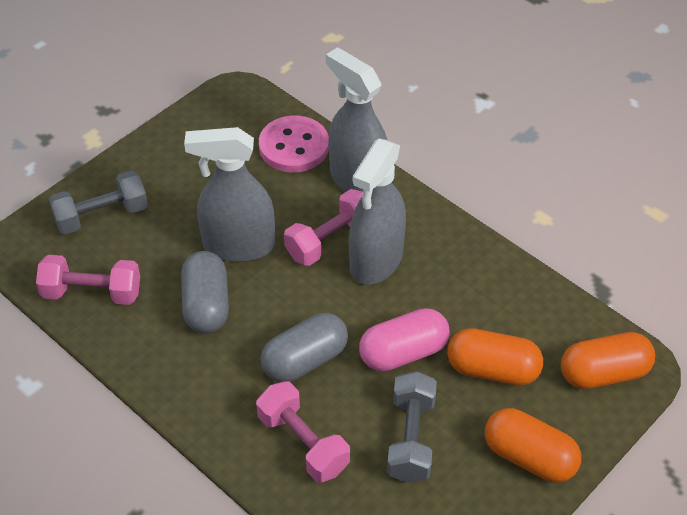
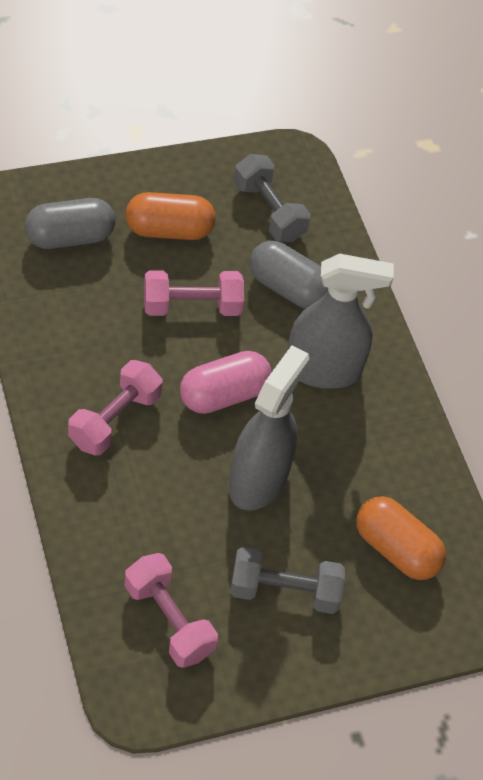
grey spray bottle: [184,127,275,262] [326,47,388,192] [349,139,406,285] = 3 -> [229,345,309,511] [287,254,394,389] = 2
orange capsule: [447,328,543,386] [485,408,581,483] [561,332,655,389] = 3 -> [126,192,216,240] [356,496,446,580] = 2
pink button: [259,116,329,172] = 1 -> none = 0

